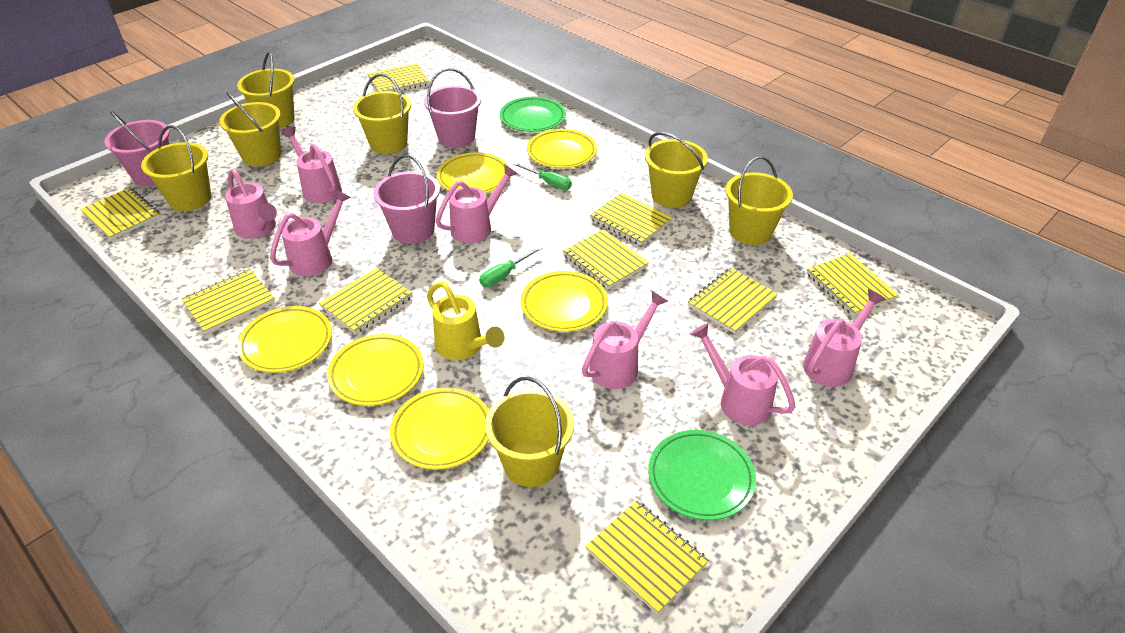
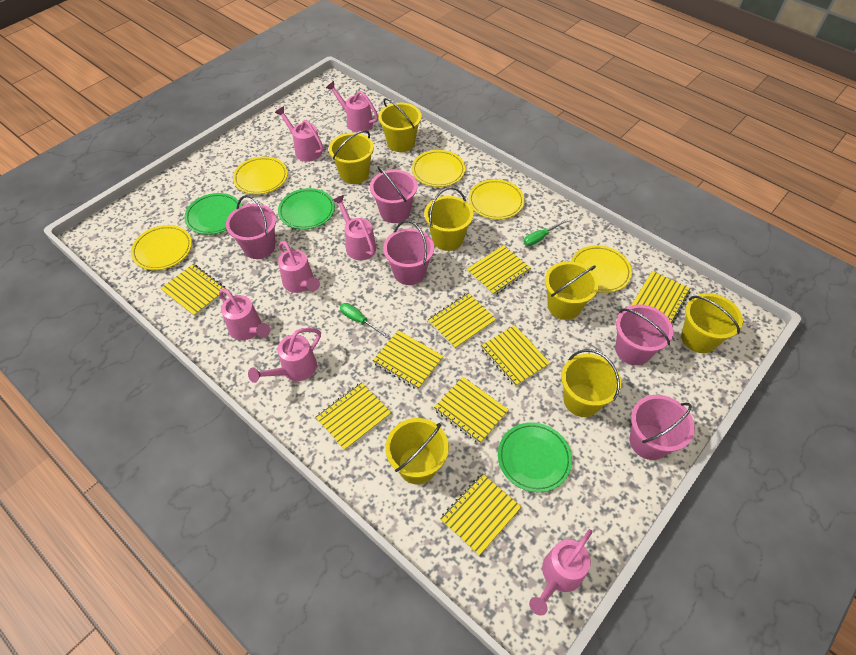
green plate: [500,97,566,132] [648,430,756,520] = 2 -> [184,193,242,235] [278,188,335,229] [498,422,572,492] = 3
pink bucket: [104,111,170,186] [373,155,440,244] [424,68,481,148] = 3 -> [226,195,276,259] [370,166,417,223] [383,220,434,285] [615,304,673,365] [630,395,695,460] = 5
yellow plate: [237,306,332,373] [327,334,424,406] [390,388,489,470] [437,153,509,193] [521,271,608,332] [527,129,597,168] = 6 -> [131,225,192,270] [233,157,288,194] [412,150,465,187] [468,179,524,220] [571,245,632,293] = 5
yellow watering can: [427,282,505,360] = 1 -> none = 0

